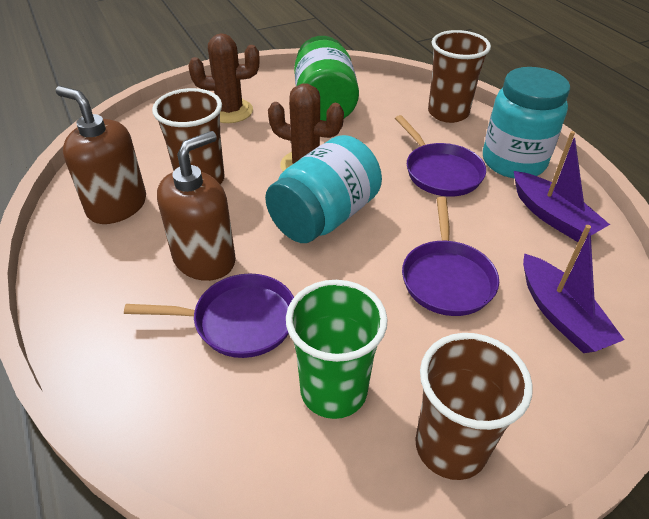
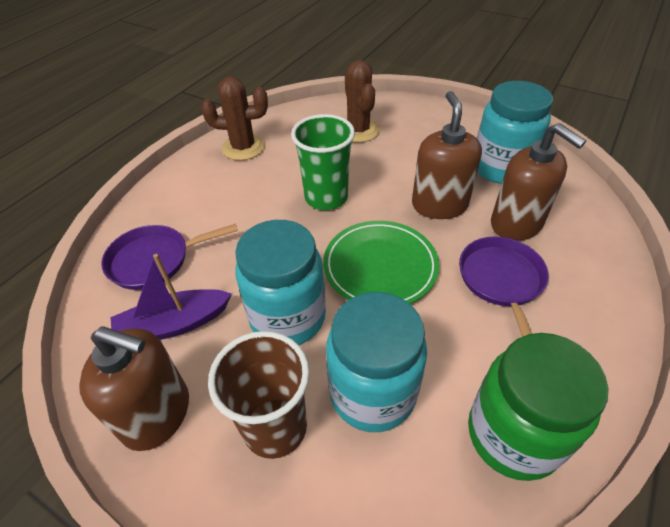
brown cup: [152,88,225,184] [415,333,533,480] [428,30,491,123] = 3 -> [208,331,310,459] = 1
brown soap dispenser: [56,86,146,224] [157,131,236,281] = 2 -> [79,326,189,451] [412,91,482,219] [491,123,586,241] = 3
green plate: none = 0 -> [323,221,439,304] = 1
purple boat: [514,131,610,242] [523,225,624,353] = 2 -> [111,254,232,340] = 1
purple pan: [124,274,294,358] [395,115,486,197] [402,197,499,316] = 3 -> [101,224,238,290] [459,236,549,337] = 2
turquoise jar: [265,135,382,243] [483,67,570,178] = 2 -> [235,220,326,345] [326,292,427,432] [477,81,553,184] = 3

